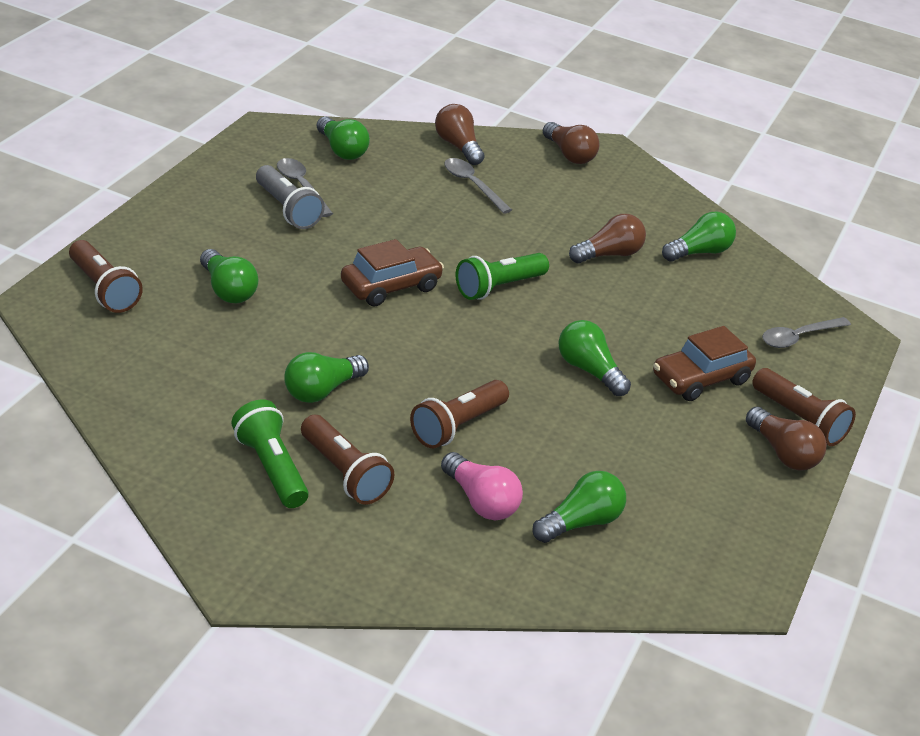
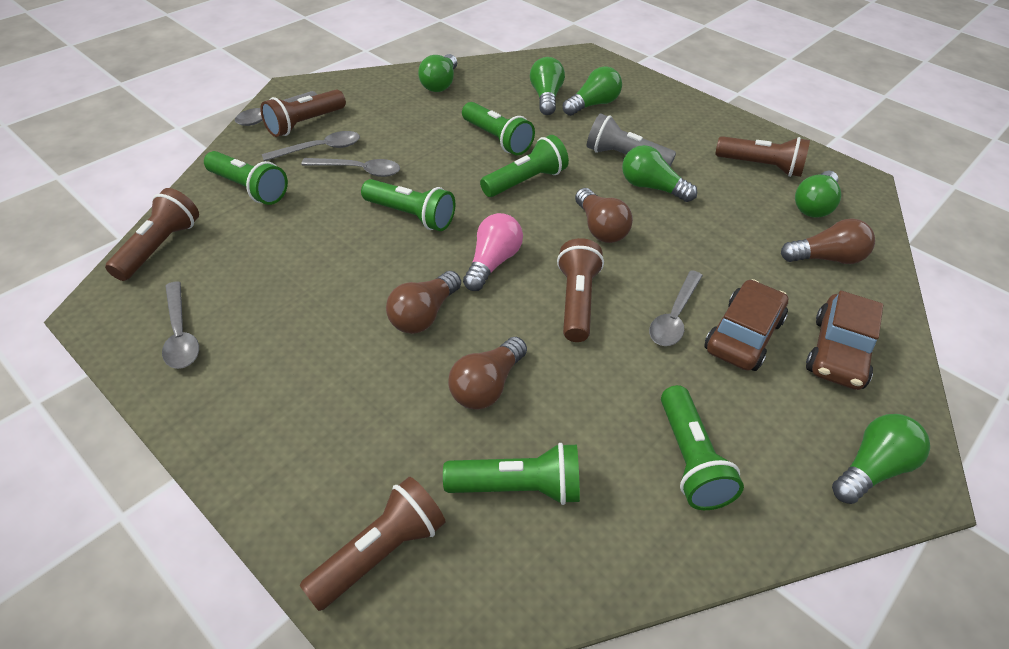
brown flashlight: [69,240,143,313] [301,415,394,505] [410,380,509,448] [752,368,856,446] = 4 -> [105,188,199,281] [260,90,346,137] [300,477,445,611] [557,238,604,342] [715,136,810,177] = 5
green flashlight: [231,399,308,508] [456,253,549,300] = 2 -> [204,151,288,205] [361,179,455,231] [443,443,580,505] [462,102,535,155] [480,135,569,197] [661,385,744,510] = 6
grey spoon: [277,158,333,217] [444,158,512,214] [762,317,851,348] = 3 -> [162,281,199,369] [235,91,318,126] [262,131,360,161] [301,158,400,177] [649,270,703,346] = 5

